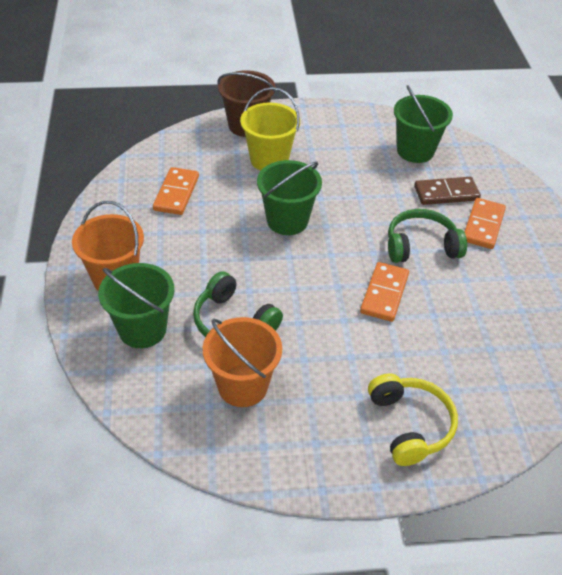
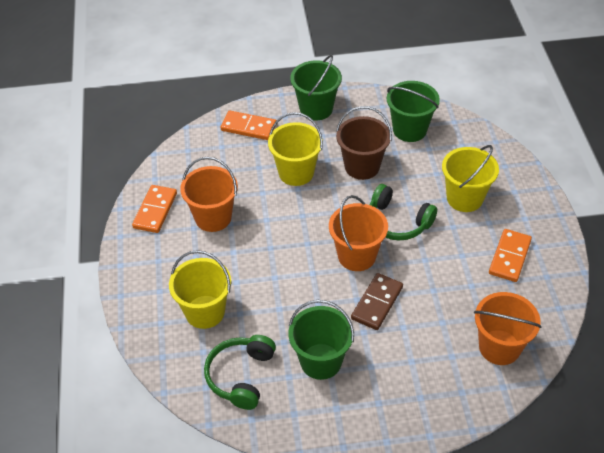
orange bucket: [72,201,144,290] [203,317,282,407] = 2 -> [180,157,238,232] [329,195,388,271] [474,292,541,365] = 3
yellow bucket: [240,87,300,171] = 1 -> [169,250,231,329] [268,112,323,186] [442,145,499,212] = 3
yellow headphones: [368,373,458,466] = 1 -> none = 0

